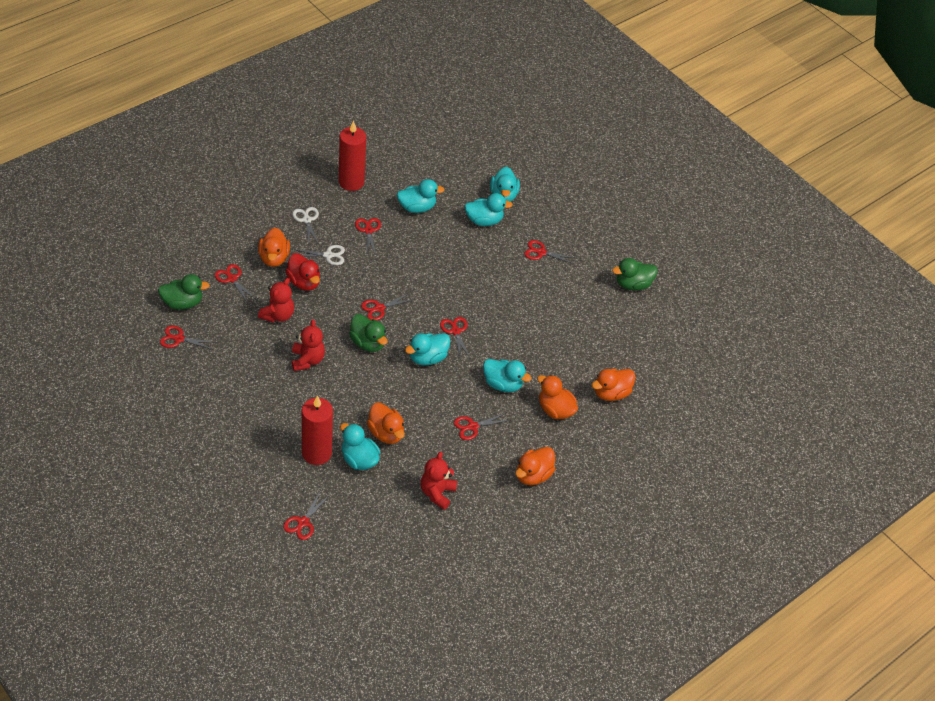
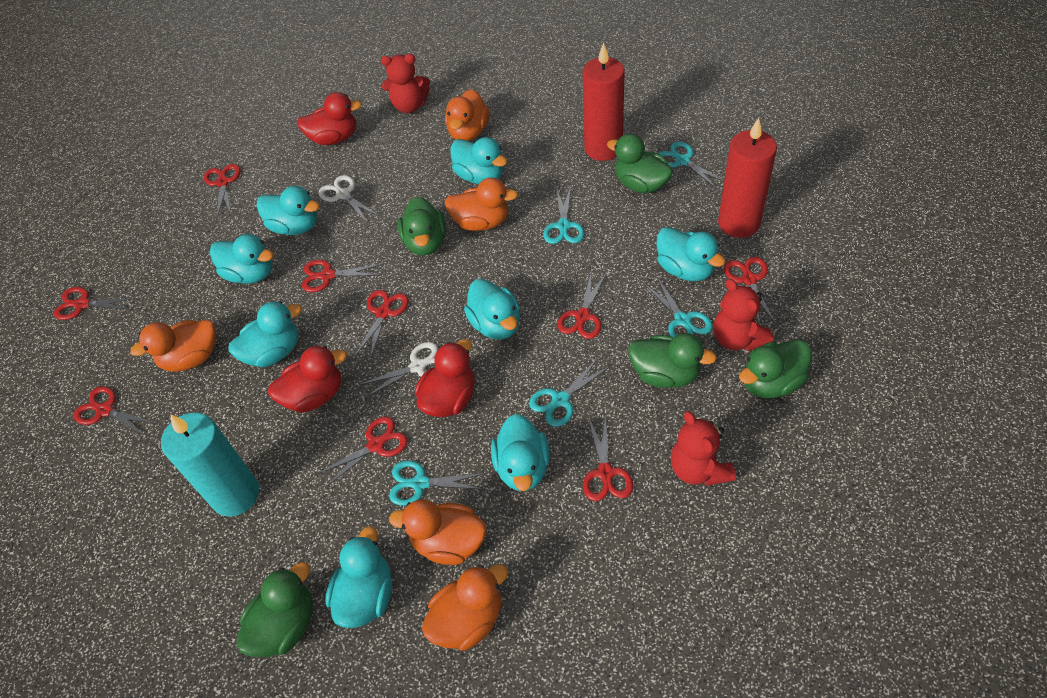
green duck: [158,274,210,310] [349,314,387,352] [612,258,658,290] = 3 -> [237,562,313,657] [398,197,446,255] [607,134,673,194] [629,333,717,388] [739,340,812,398] = 5
red duck: [285,253,320,291] = 1 -> [268,346,347,413] [297,92,362,145] [415,339,475,417] = 3
red scissors: [160,325,217,350] [215,264,257,303] [283,491,330,540] [355,218,381,255] [361,293,415,321] [440,317,470,360] [454,413,511,440] [524,240,576,264] = 8 -> [54,287,137,320] [74,386,155,436] [204,164,241,218] [302,260,383,292] [316,417,408,488] [355,290,409,359] [557,274,606,339] [583,414,633,501] [724,257,775,323] = 9
turquoise candle: none = 0 -> [161,413,259,516] = 1
turquoise duck: [340,423,380,470] [397,179,445,213] [405,333,451,365] [464,193,513,226] [483,359,531,392] [490,167,520,202] = 6 -> [210,234,274,284] [229,301,302,367] [256,186,320,235] [325,526,392,628] [450,137,507,184] [464,279,520,339] [491,414,550,491] [657,227,725,281] = 8
turquoise scissors: none = 0 -> [389,460,486,506] [529,358,610,427] [543,186,584,244] [644,277,713,337] [658,141,724,189] = 5

